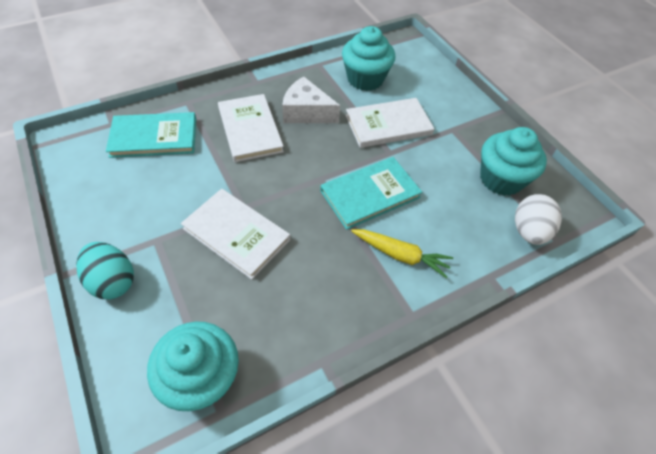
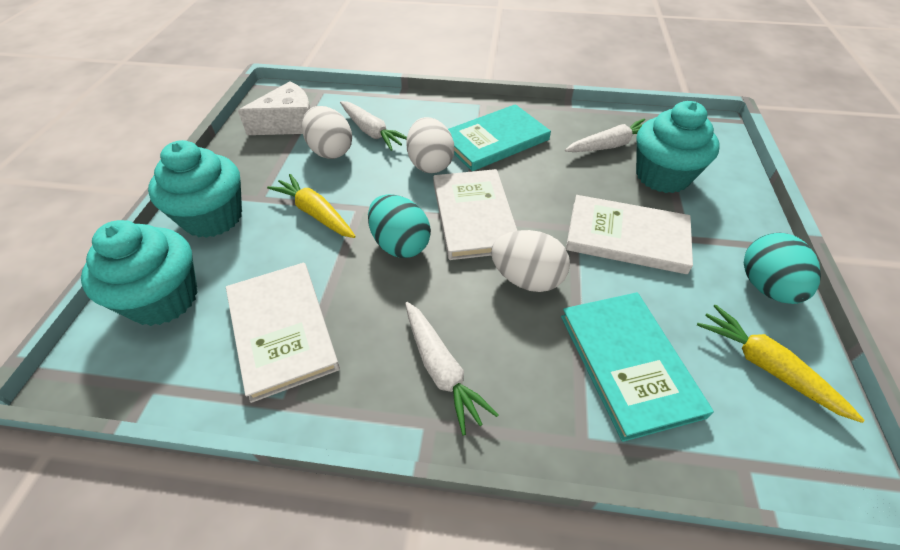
turquoise egg: [76,242,134,299] = 1 -> [368,194,431,258] [744,233,821,304] = 2
white carrot: none = 0 -> [340,101,407,151] [405,302,499,435] [565,118,645,152] = 3
white egg: [515,194,562,245] = 1 -> [302,106,352,159] [406,117,454,173] [491,230,570,292] = 3
yellow carrot: [351,229,453,278] = 1 -> [267,174,356,238] [697,305,865,423] = 2

